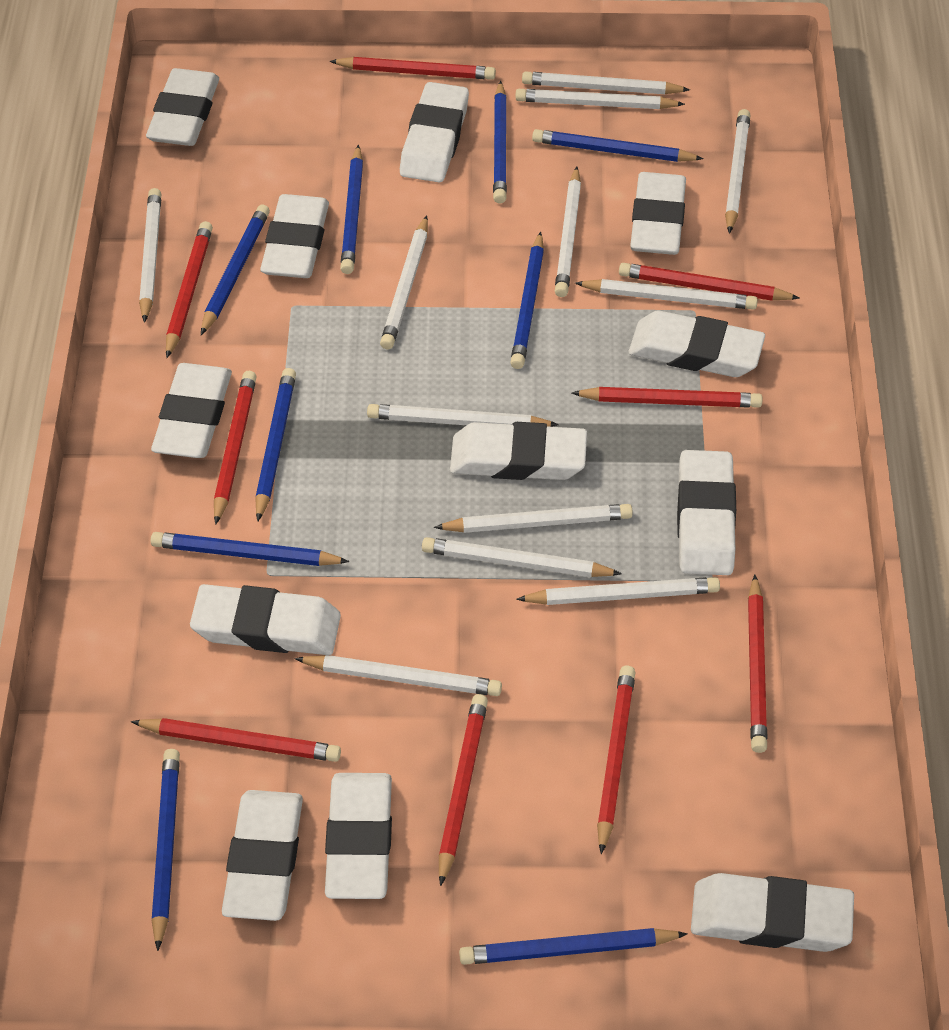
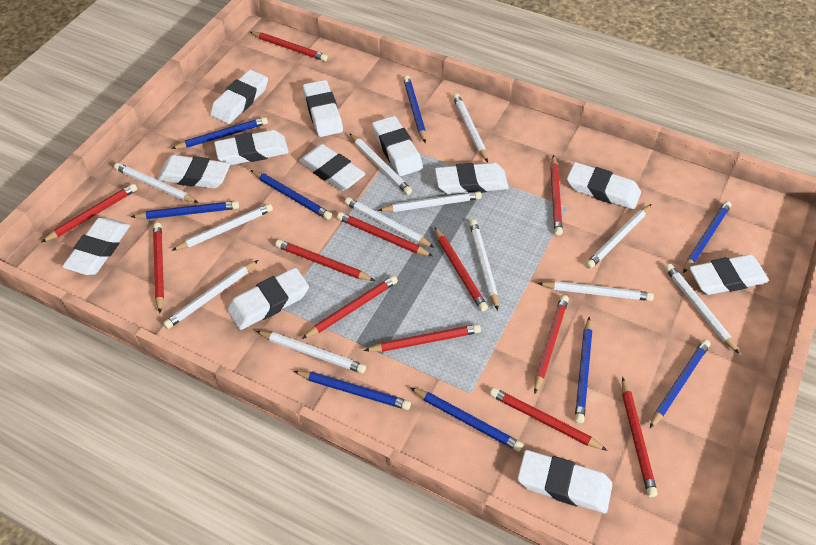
red pencil: [131,718,341,762] [166,221,213,358] [214,371,257,525] [329,57,496,80] [439,694,488,886] [572,387,762,408] [597,666,635,854] [619,263,800,301] [748,574,768,753] = 9 -> [41,183,137,243] [153,223,164,313] [250,32,328,61] [275,240,375,281] [302,275,398,339] [337,212,433,256] [364,324,481,352] [434,227,488,312] [490,387,607,450] [534,295,569,394] [550,155,563,236] [622,377,658,497] = 12

